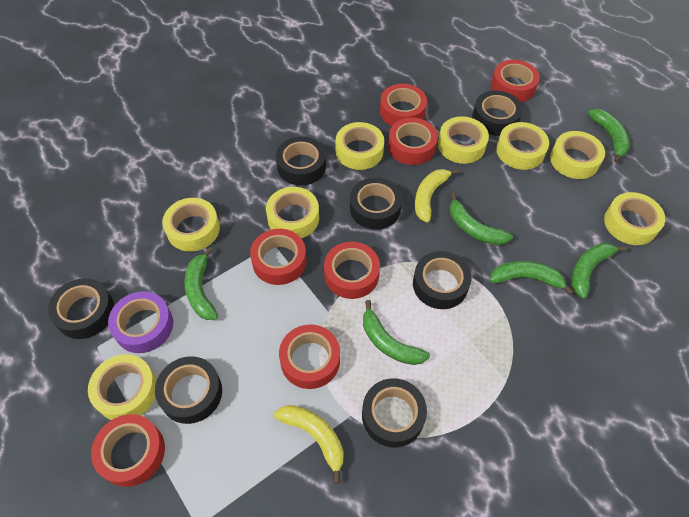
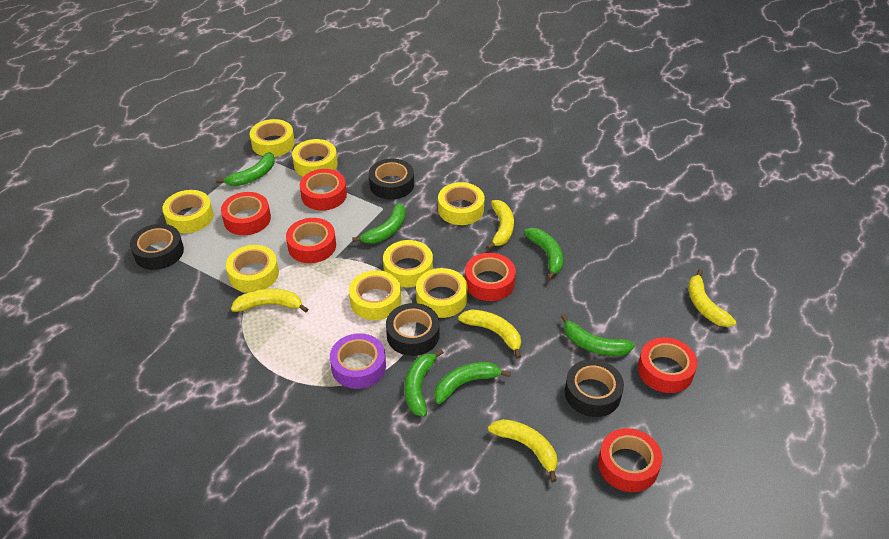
black tape: [48,278,115,339] [155,356,222,424] [276,137,326,186] [350,177,402,230] [362,378,427,447] [413,251,472,309] [472,91,523,136] = 7 -> [130,224,184,270] [369,159,414,199] [386,303,440,356] [565,359,624,417] = 4
red tape: [91,414,165,487] [250,229,307,285] [279,325,340,389] [324,242,380,299] [380,84,427,126] [388,118,438,165] [491,60,540,102] = 7 -> [221,192,271,235] [286,218,336,263] [300,169,347,211] [465,253,516,301] [598,428,662,492] [638,337,697,393] = 6
yellow banana: [274,405,343,484] [415,169,459,223] = 2 -> [231,289,308,312] [458,310,521,359] [486,200,514,250] [488,419,557,482] [688,269,736,327] = 5

